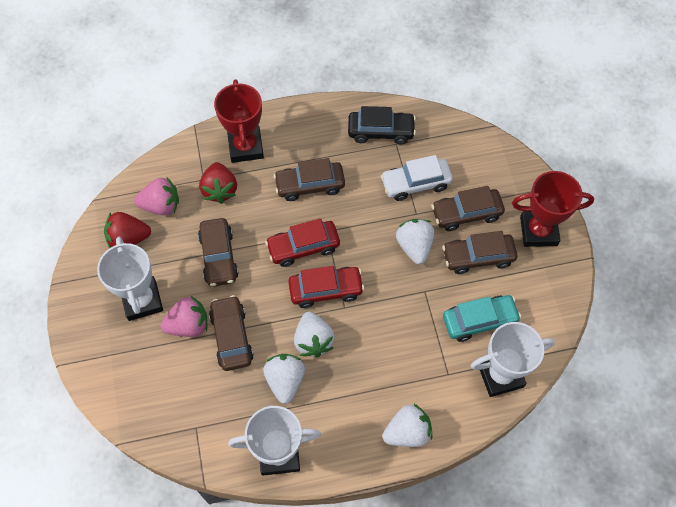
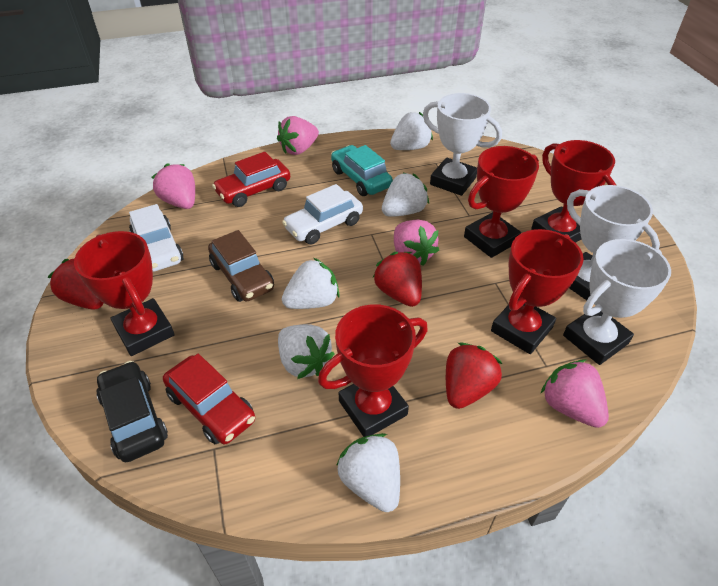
brown car: [198,218,239,287] [209,295,254,371] [274,158,345,201] [431,186,505,231] [442,231,517,274] = 5 -> [208,230,274,302] = 1
pink strawberry: [134,177,179,215] [161,295,208,337] = 2 -> [152,163,195,209] [277,116,319,155] [394,220,439,266] [541,360,609,428] = 4
red strawberry: [104,212,151,248] [199,162,237,204] = 2 -> [48,259,103,310] [373,252,422,307] [446,343,502,409] = 3
red trophy: [214,79,264,163] [512,171,594,247] = 2 -> [74,231,175,356] [318,304,428,437] [464,146,539,258] [491,229,584,354] [531,140,616,243] = 5
white car: [381,155,453,201] = 1 -> [129,204,183,272] [282,184,363,245] = 2
white strawberry: [263,354,305,404] [294,312,335,357] [382,404,433,447] [396,219,434,264] = 4 -> [278,324,334,379] [282,258,340,309] [336,433,400,512] [382,173,429,217] [390,112,433,150] = 5

